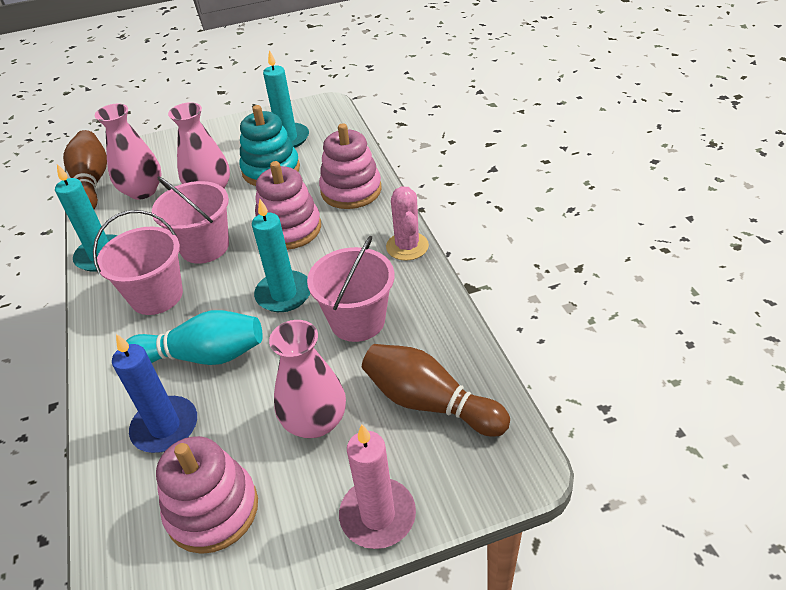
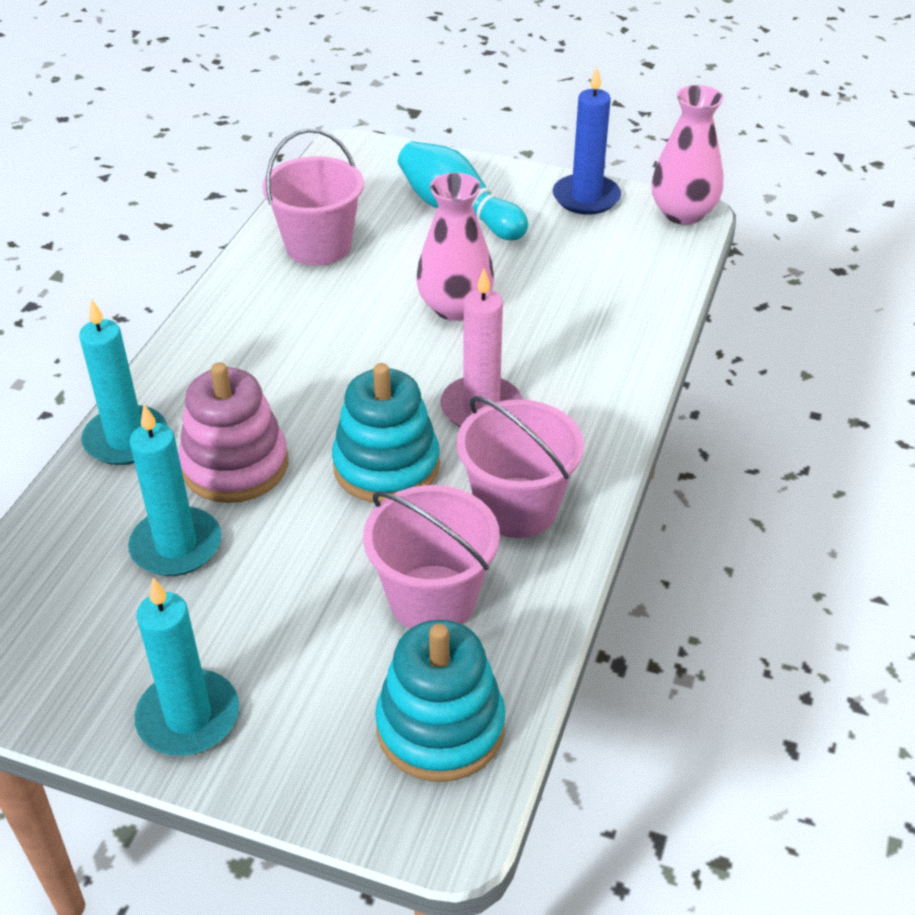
brown bowling pin: [63,130,107,209] [362,344,510,437] = 2 -> none = 0
pink cactus: [386,186,429,261] = 1 -> none = 0
pink stacking toy: [156,436,258,554] [255,161,321,250] [319,123,382,209] = 3 -> [178,362,288,503] = 1
pink vase: [95,103,161,200] [168,102,230,189] [269,320,346,438] = 3 -> [416,173,494,321] [651,85,724,225] = 2
turquoise stacking toy: [239,105,300,186] = 1 -> [332,363,440,503] [375,620,505,782] = 2

